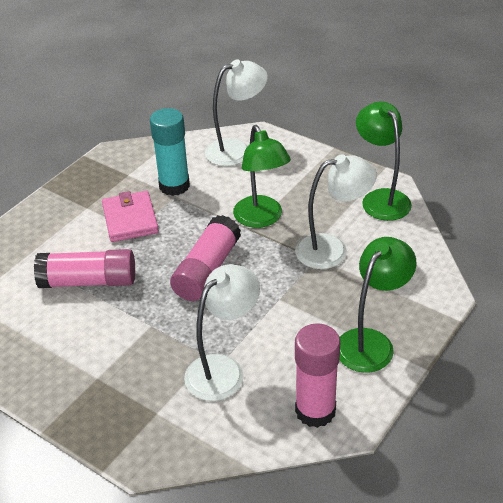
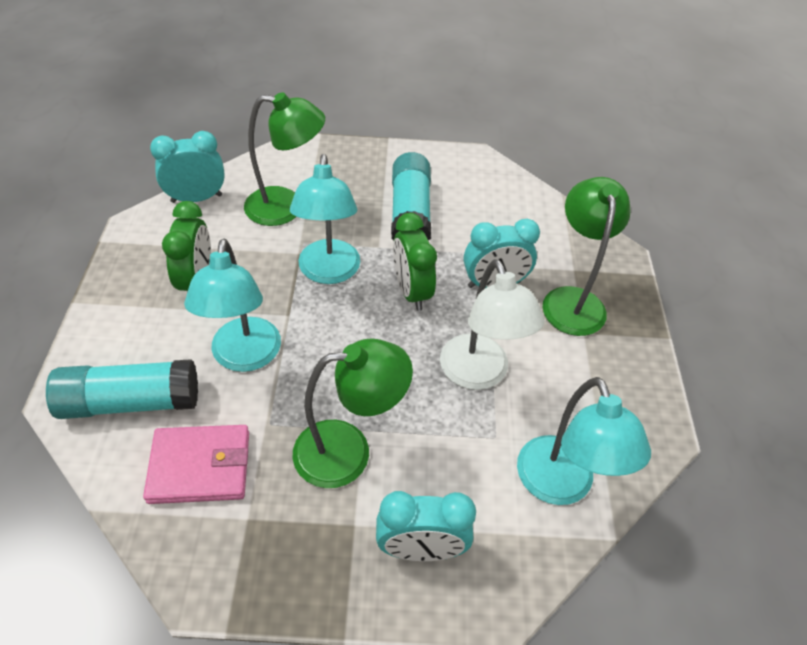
green clock: none = 0 -> [162,201,211,292] [393,213,437,311] = 2
pink glue stick: [34,249,135,288] [170,215,241,301] [295,323,340,428] = 3 -> none = 0
turquoise clock: none = 0 -> [150,131,225,203] [376,491,476,561] [464,219,540,288] = 3
turquoise glue stick: [150,108,190,196] = 1 -> [46,359,198,419] [391,152,431,241] = 2
turquoise lamp: none = 0 -> [184,239,281,372] [290,154,360,284] [517,377,651,505] = 3
white lamp: [184,264,260,401] [205,59,268,166] [295,154,377,269] = 3 -> [440,259,545,390] = 1

